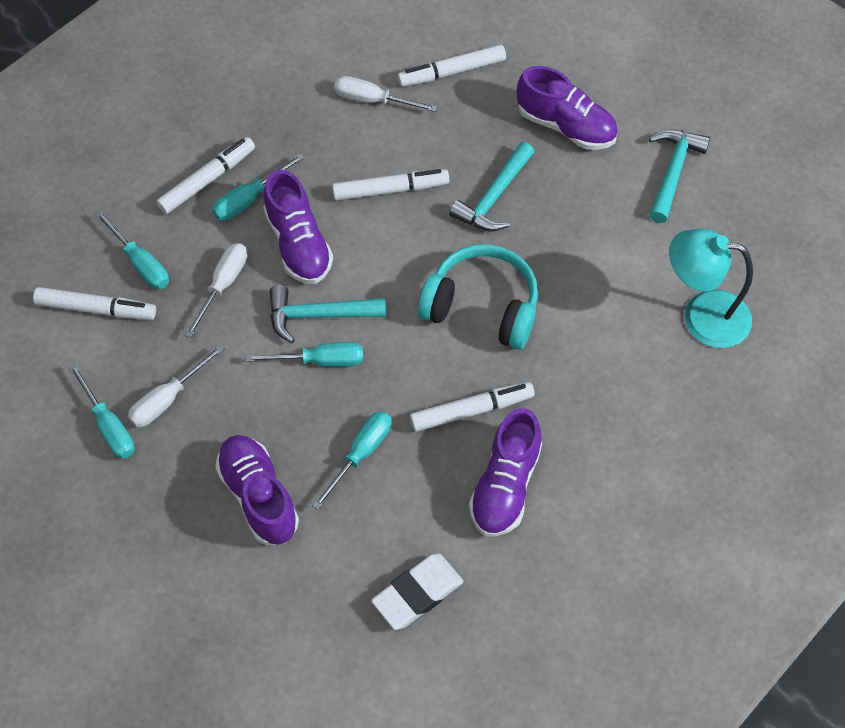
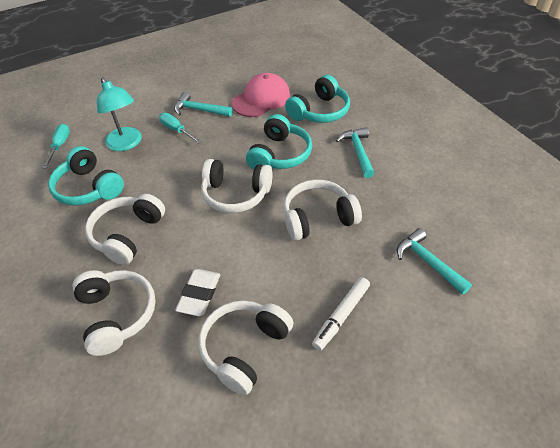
pink cap: none = 0 -> [232,73,290,117] = 1
purple shoe: [215,435,299,545] [263,170,333,284] [469,408,542,537] [517,66,618,150] = 4 -> none = 0
turquoise headphones: [418,244,538,350] = 1 -> [48,146,124,206] [246,114,312,170] [285,75,350,123] = 3
turquoise screwdriver: [69,363,135,459] [95,211,169,289] [212,154,305,221] [246,342,363,367] [312,411,392,510] = 5 -> [43,124,70,169] [159,113,202,143] = 2
white headphones: none = 0 -> [72,270,156,356] [85,194,165,265] [199,301,294,395] [201,159,273,213] [283,180,362,241] = 5
white marker: [33,287,156,320] [156,137,255,214] [332,169,449,201] [397,44,506,87] [410,382,535,432] = 5 -> [312,277,370,351] = 1
white screwdriver: [128,345,224,427] [185,243,247,338] [334,76,437,112] = 3 -> none = 0

